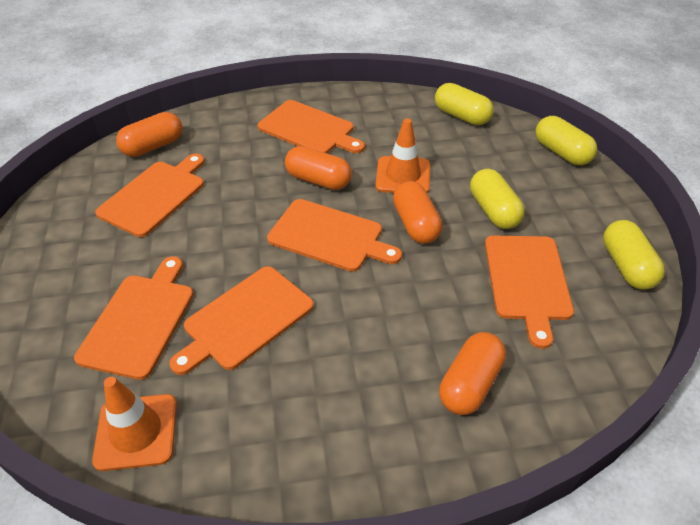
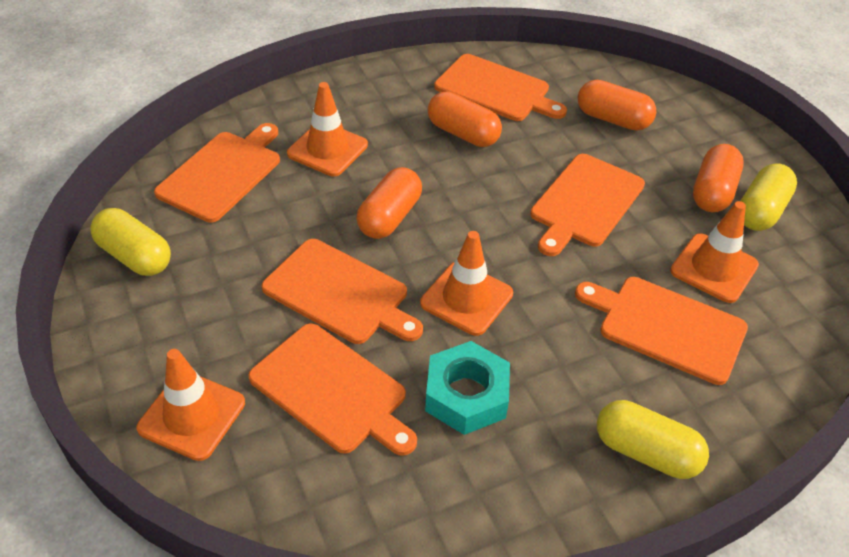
orange traffic cone: [92,377,177,471] [375,118,430,193] = 2 -> [136,349,245,461] [287,82,368,176] [420,231,513,336] [670,201,759,303] = 4
turquoise nut: none = 0 -> [425,341,510,435] = 1
yellow capsule: [435,83,494,125] [470,169,525,229] [536,116,597,165] [603,220,665,290] = 4 -> [90,208,171,276] [597,400,709,479] [740,164,797,231] = 3

